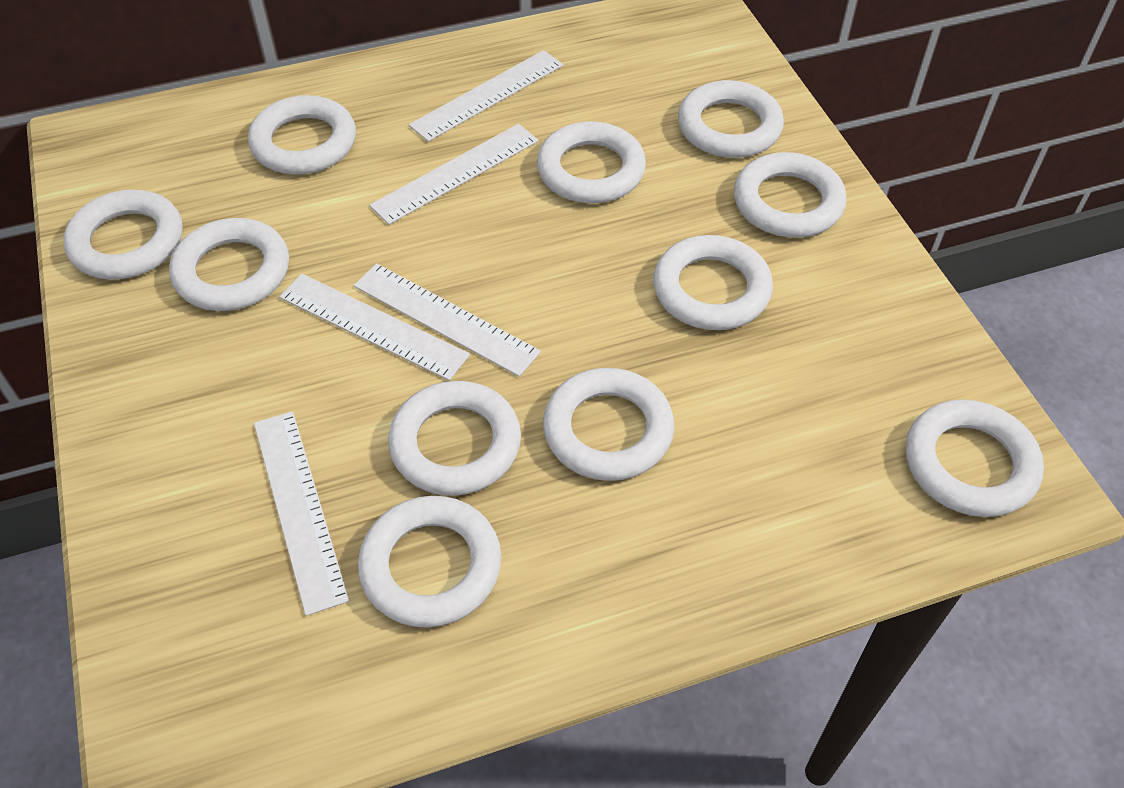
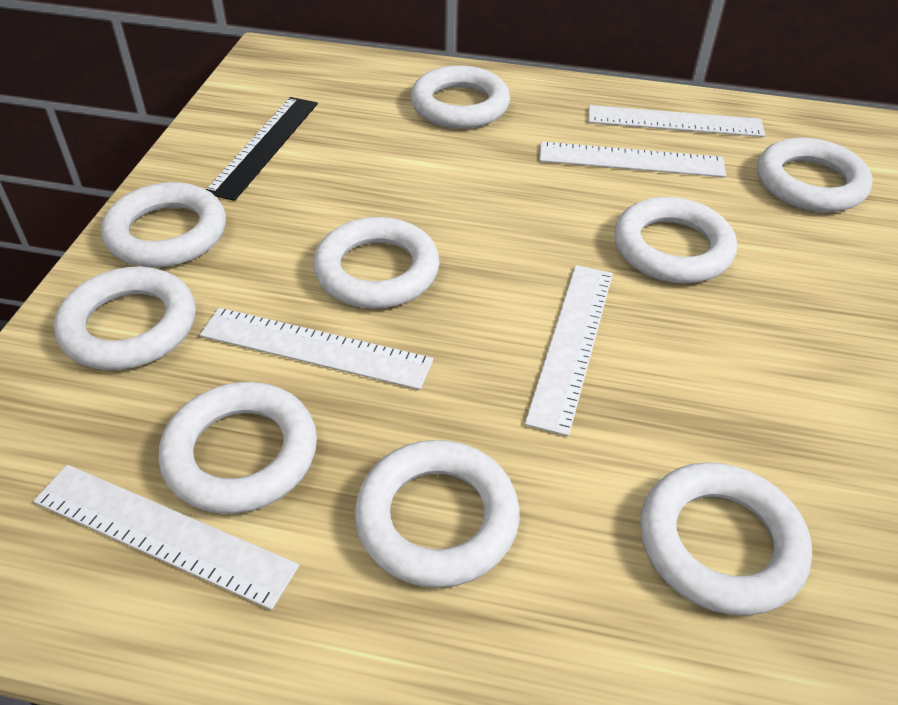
black ruler: none = 0 -> [206,97,318,201] = 1
white ring: [64,190,183,280] [169,218,289,311] [248,95,356,174] [358,496,502,628] [388,381,521,496] [537,121,646,203] [543,368,675,481] [653,235,773,330] [678,80,784,158] [734,152,847,238] [906,399,1044,517] = 11 -> [54,267,196,370] [101,182,226,268] [159,382,317,514] [313,217,440,309] [355,440,520,588] [411,65,510,128] [614,197,737,283] [640,462,812,616] [757,137,873,212] = 9

